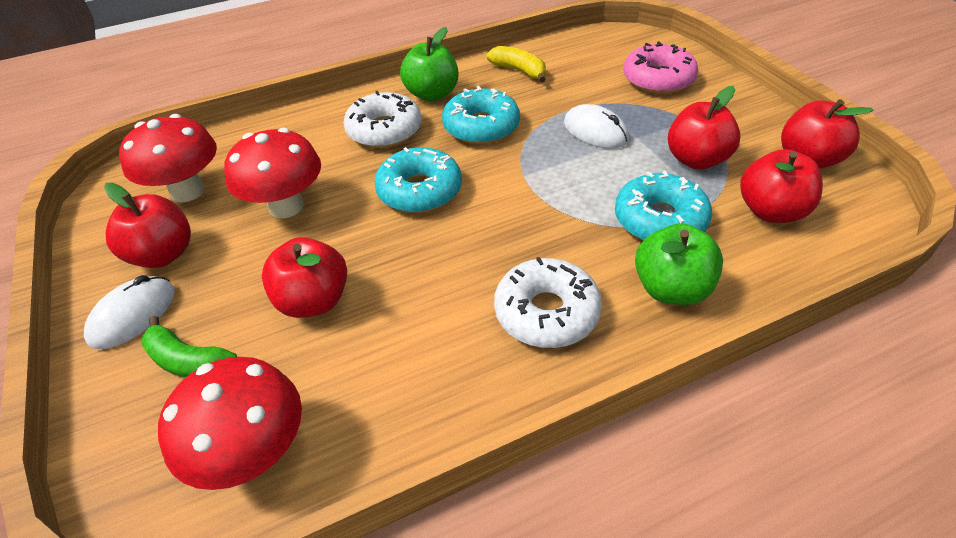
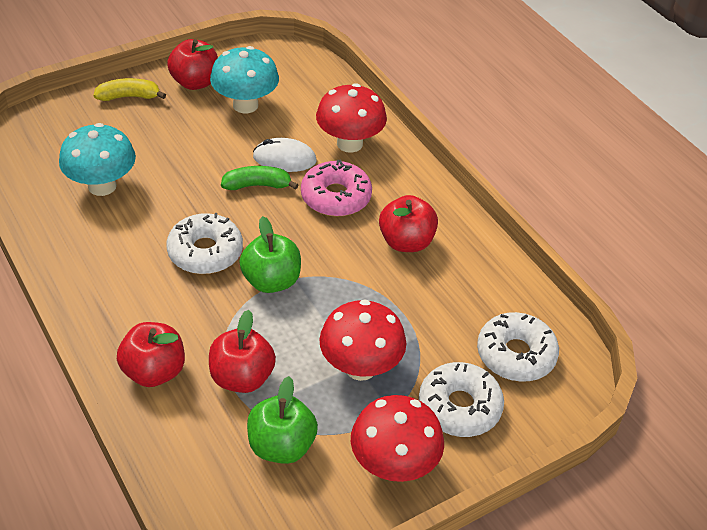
red apple: [104,182,191,268] [262,237,347,318] [668,86,741,170] [740,149,823,223] [781,99,874,169] = 5 -> [117,322,185,387] [167,39,218,90] [209,310,276,393] [379,195,438,252] = 4
turquoise donut: [374,147,462,213] [442,86,520,144] [615,170,712,241] = 3 -> none = 0
turquoise mushroom: none = 0 -> [59,123,136,196] [210,46,279,113] = 2
white donut: [344,91,422,148] [494,257,602,348] = 2 -> [166,213,243,274] [419,362,504,437] [477,312,559,382] = 3
white mouse: [84,275,175,349] [564,104,629,149] = 2 -> [253,138,317,172] = 1

